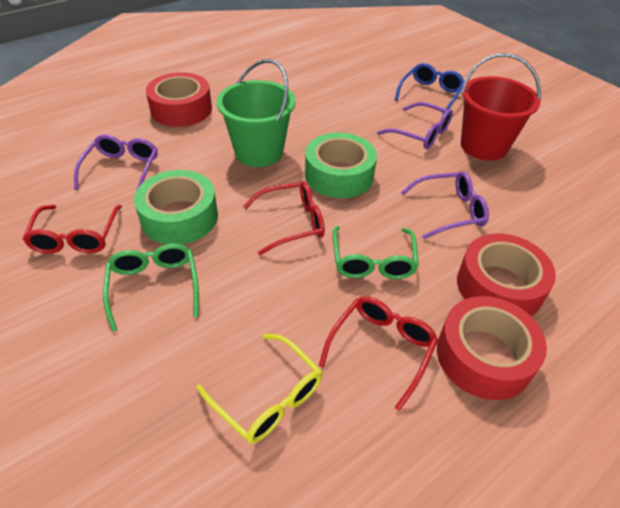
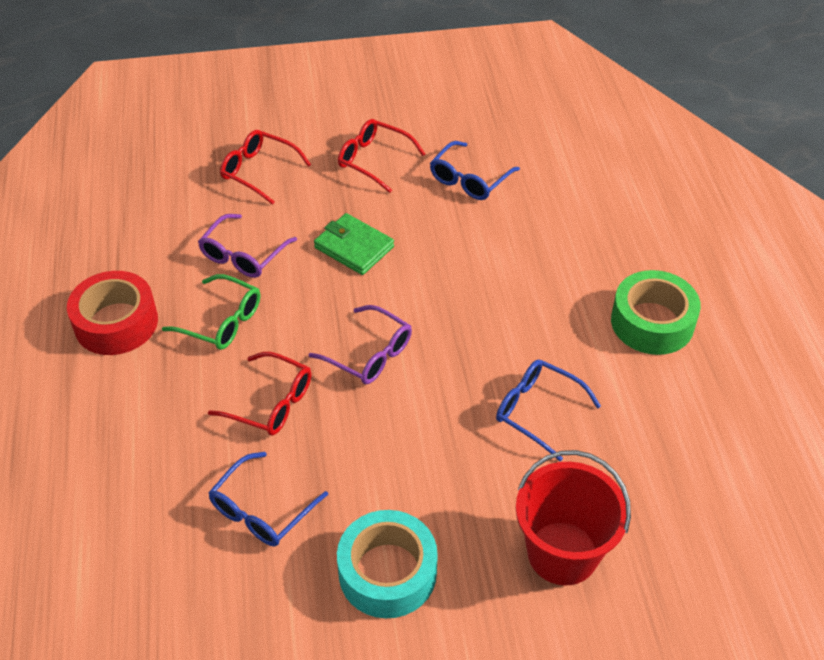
blue glasses: [394,63,464,115] = 1 -> [208,452,328,546] [430,141,520,200] [496,359,601,461] = 3
green bucket: [217,59,296,167] = 1 -> none = 0
green glasses: [103,243,199,332] [333,226,419,279] = 2 -> [162,274,260,350] = 1
green tape: [134,170,218,244] [305,132,377,198] = 2 -> [611,270,701,355] = 1
green wallet: none = 0 -> [314,213,394,275] = 1
purple glasses: [74,134,158,196] [377,102,453,149] [401,171,489,239] = 3 -> [198,214,297,278] [309,305,412,384] = 2
red tape: [146,72,212,127] [437,296,547,400] [457,233,556,316] = 3 -> [67,271,158,355] = 1
turquoise tape: none = 0 -> [337,510,438,618] = 1
yellow glasses: [196,334,322,443] = 1 -> none = 0

